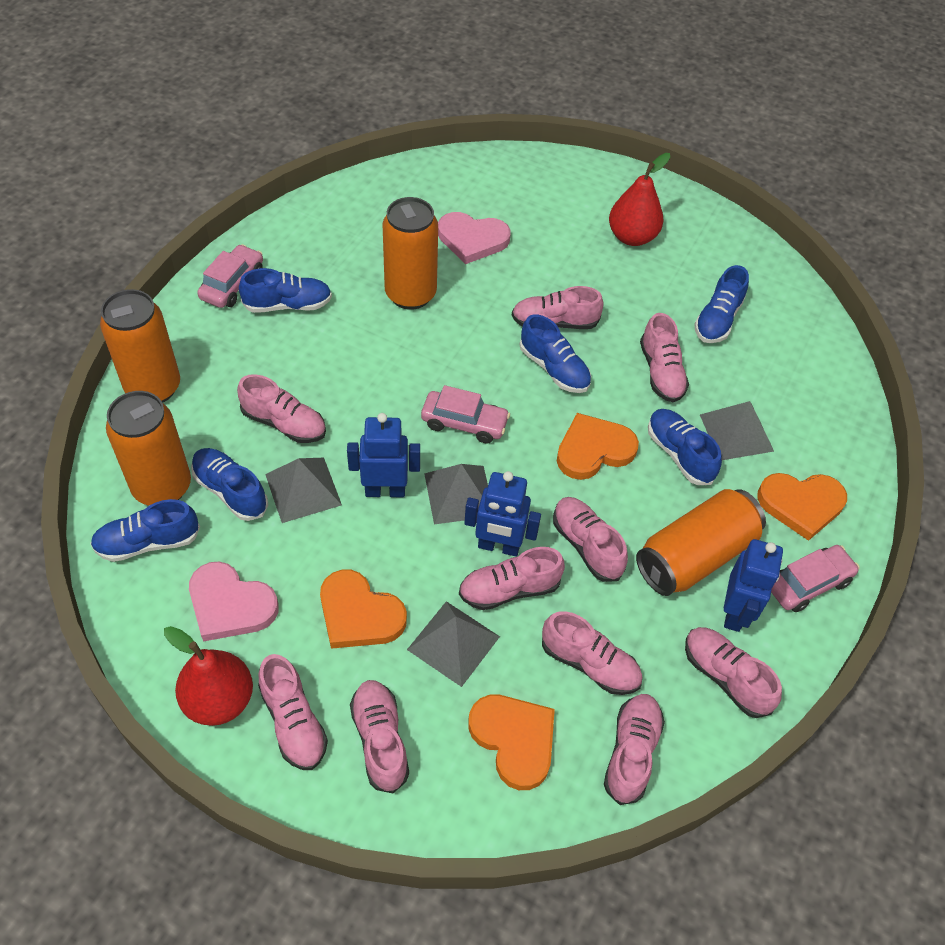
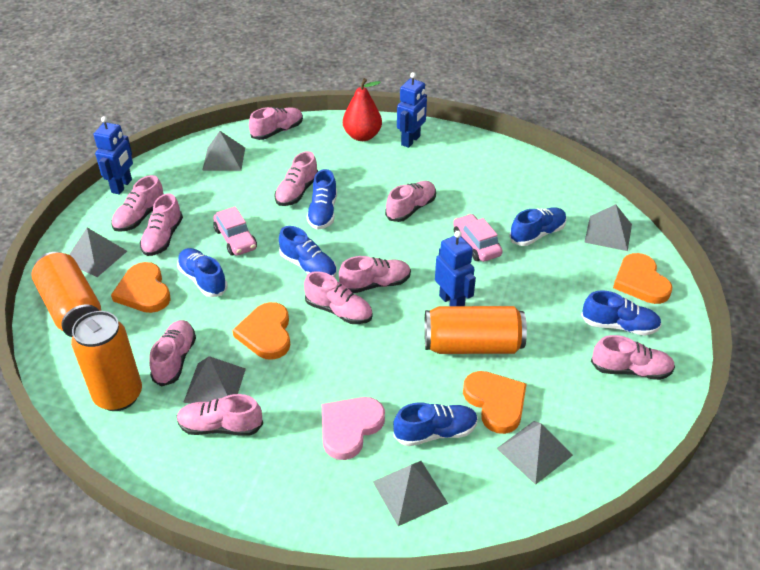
grey pyramid: [265,458,342,523] [407,601,500,687] [424,464,488,524] [700,401,774,460] = 4 -> [69,228,127,277] [183,356,246,403] [202,131,245,171] [373,461,448,526] [497,421,573,485] [584,204,632,251] = 6
orange can: [100,289,180,403] [106,391,191,505] [382,197,438,310] [636,489,766,596] = 4 -> [31,252,101,337] [71,311,142,411] [424,306,527,354] = 3
pink car: [197,244,263,308] [421,385,510,444] [771,545,860,612] = 3 -> [213,206,257,256] [453,214,503,262] = 2
pink heart: [189,562,279,642] [438,212,510,264] = 2 -> [322,397,385,460] = 1
red pear: [164,626,253,726] [609,153,670,246] = 2 -> [343,78,382,141] = 1

